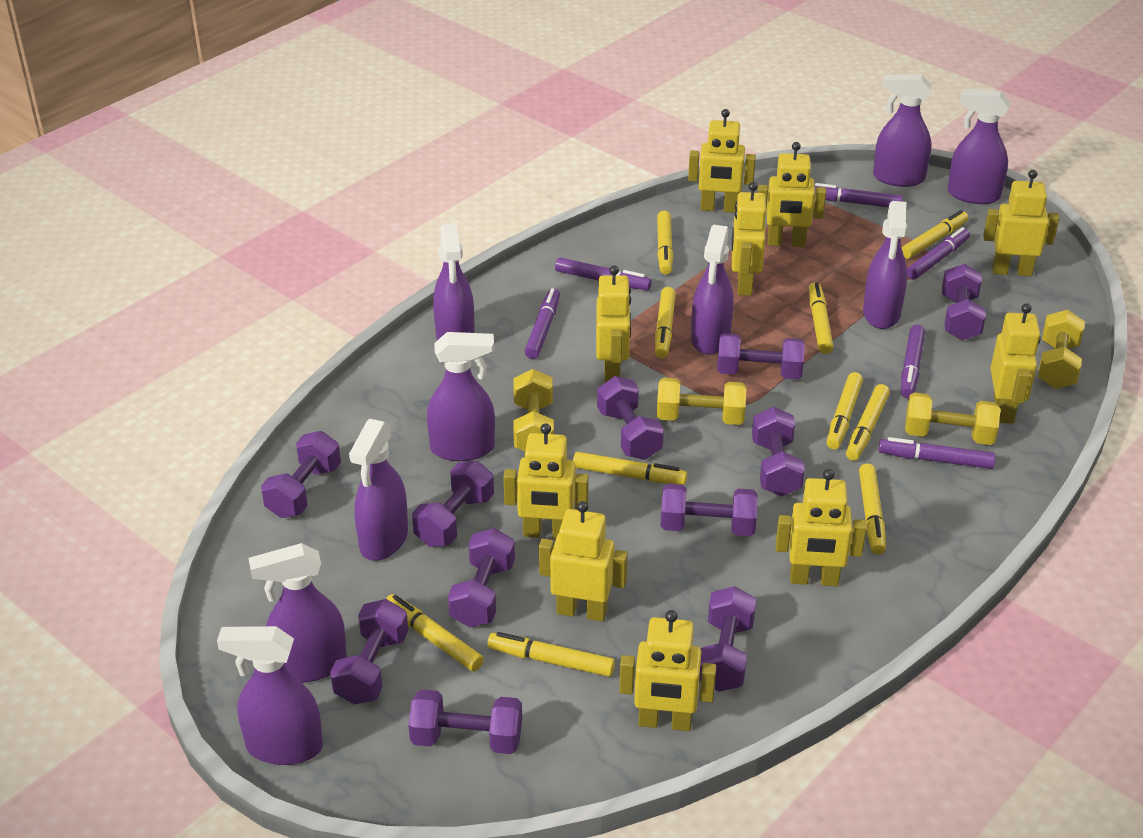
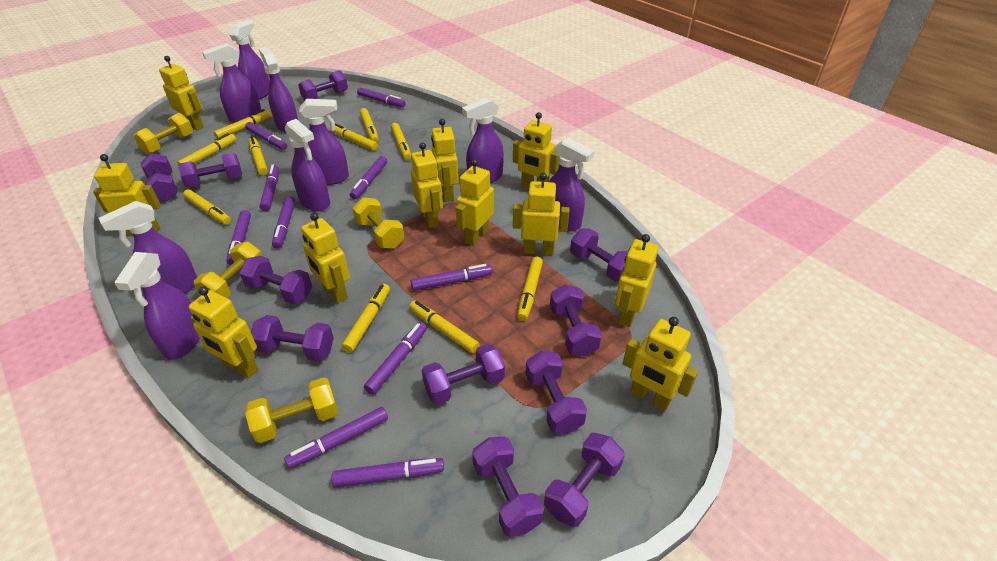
purple marker: [524,288,560,359] [555,257,652,290] [815,183,903,208] [879,437,996,469] [901,325,925,398] [907,227,970,280] = 6 -> [226,210,251,265] [245,122,287,150] [260,165,279,211] [272,196,295,249] [284,407,388,469] [331,458,444,487] [350,156,387,199] [357,87,406,108] [364,322,427,395] [411,264,492,291] = 10
yellow robot: [503,423,589,539] [539,501,628,621] [596,266,631,383] [619,610,716,731] [688,109,756,213] [732,182,766,296] [757,142,826,247] [775,469,867,586] [983,170,1059,276] [990,303,1040,424] = 10 -> [93,154,161,235] [159,56,204,130] [189,286,258,378] [301,213,350,303] [411,142,443,228] [431,119,459,202] [456,159,494,246] [513,112,559,188] [513,173,569,255] [615,234,658,327] [623,317,698,410] = 11

